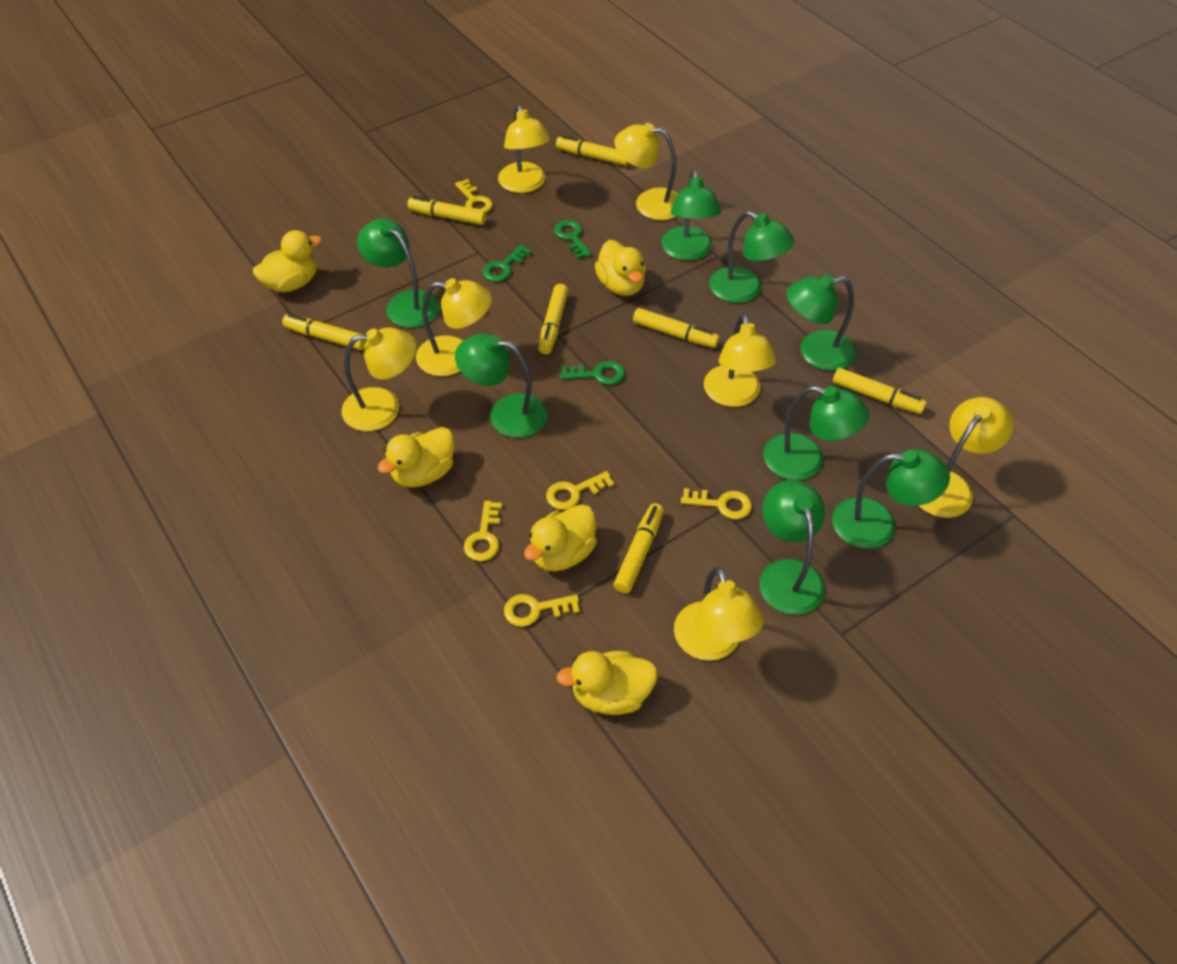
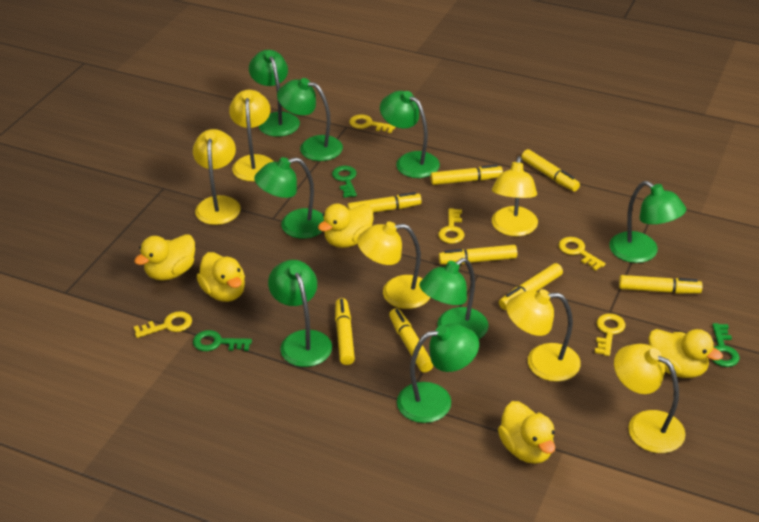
yellow lamp: [341,328,417,431] [416,278,492,376] [498,104,551,193] [614,123,678,220] [674,567,763,661] [704,314,776,407] [919,397,1013,518] = 7 -> [193,129,241,225] [229,90,274,181] [357,222,431,309] [492,156,538,236] [506,289,581,382] [614,344,686,453] = 6
yellow marker: [282,314,367,350] [407,196,486,225] [538,284,569,354] [556,135,628,166] [613,503,664,593] [633,308,719,348] [833,368,927,414] = 7 -> [335,298,355,365] [347,192,422,213] [389,308,433,373] [430,165,503,185] [439,245,517,265] [499,263,563,310] [521,149,580,192] [619,275,702,294] = 8

